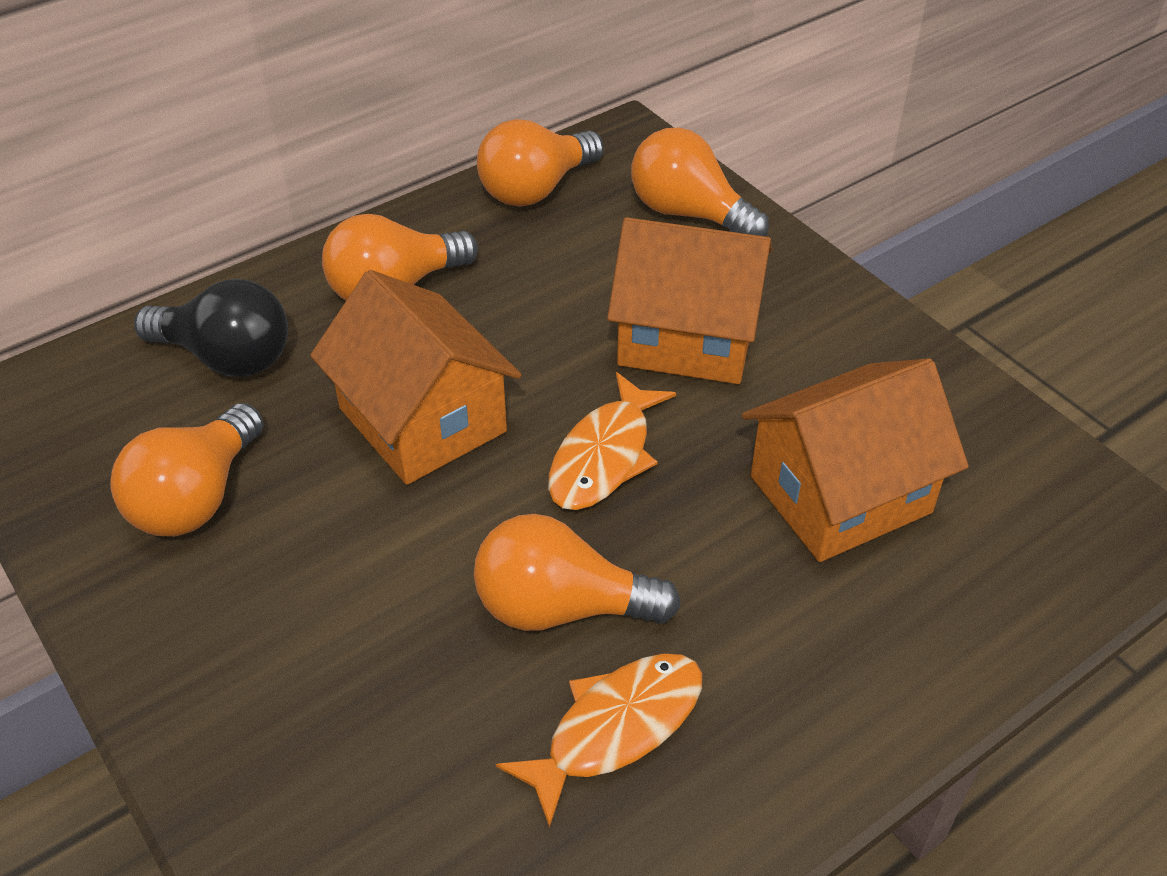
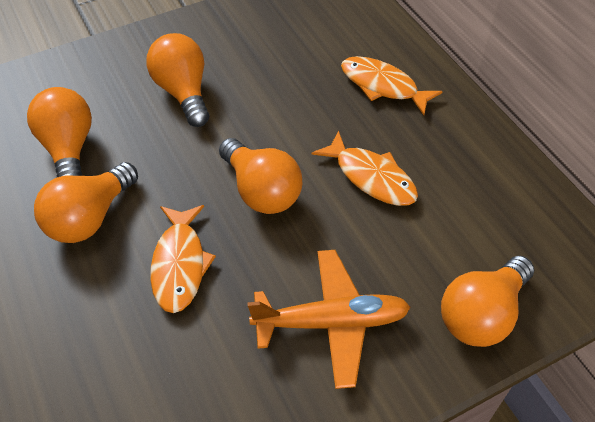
black light bulb: [134,279,288,377] = 1 -> none = 0
orange fish: [496,654,702,828] [548,372,676,510] = 2 -> [150,205,216,313] [312,130,418,206] [341,56,443,115] = 3
orange house: [310,270,522,485] [607,217,772,384] [742,358,969,562] = 3 -> none = 0
orange plane: none = 0 -> [247,250,411,389] = 1

